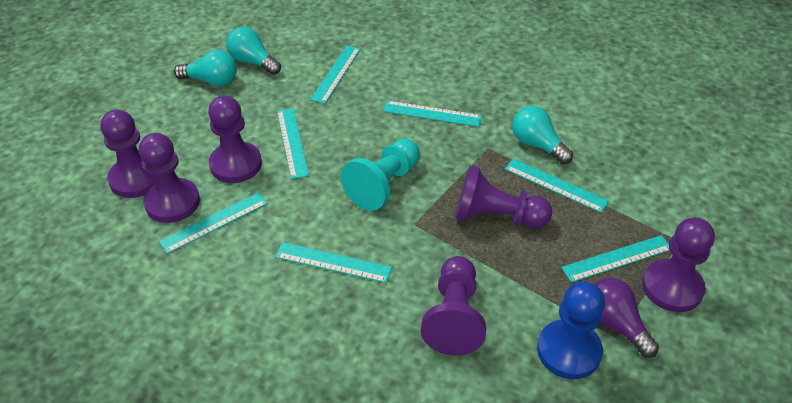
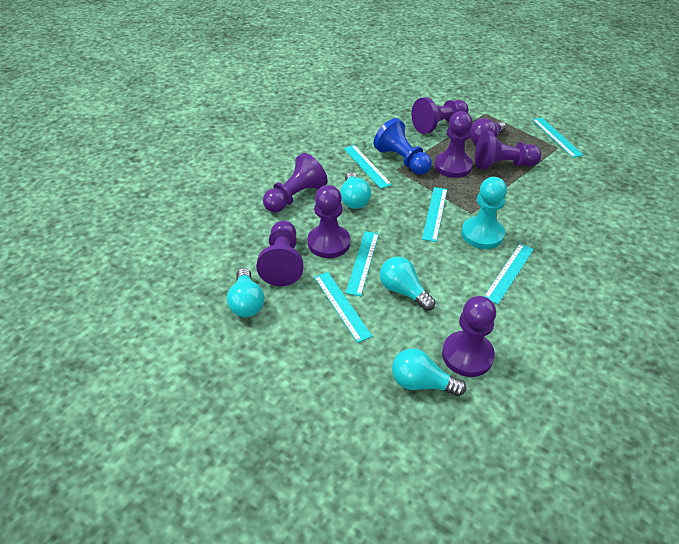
purple pawn: [101,109,154,198] [139,133,200,223] [208,96,262,183] [421,256,486,355] [455,165,553,228] [642,217,715,312] = 6 -> [256,221,303,286] [263,153,327,212] [308,185,350,258] [411,97,468,134] [435,111,473,178] [442,296,496,377] [475,131,541,170] = 7
turquoise light bulb: [174,50,237,86] [226,27,281,75] [512,106,573,164] = 3 -> [227,268,264,317] [340,172,371,209] [380,256,436,311] [392,348,466,396] = 4
turquoise ruler: [159,192,268,254] [275,242,392,283] [277,108,309,179] [310,45,360,104] [383,101,482,127] [505,158,609,213] [561,235,670,283] = 7 -> [314,272,372,343] [344,145,392,189] [346,231,379,296] [422,187,447,242] [484,243,534,304] [532,118,583,158] = 6

